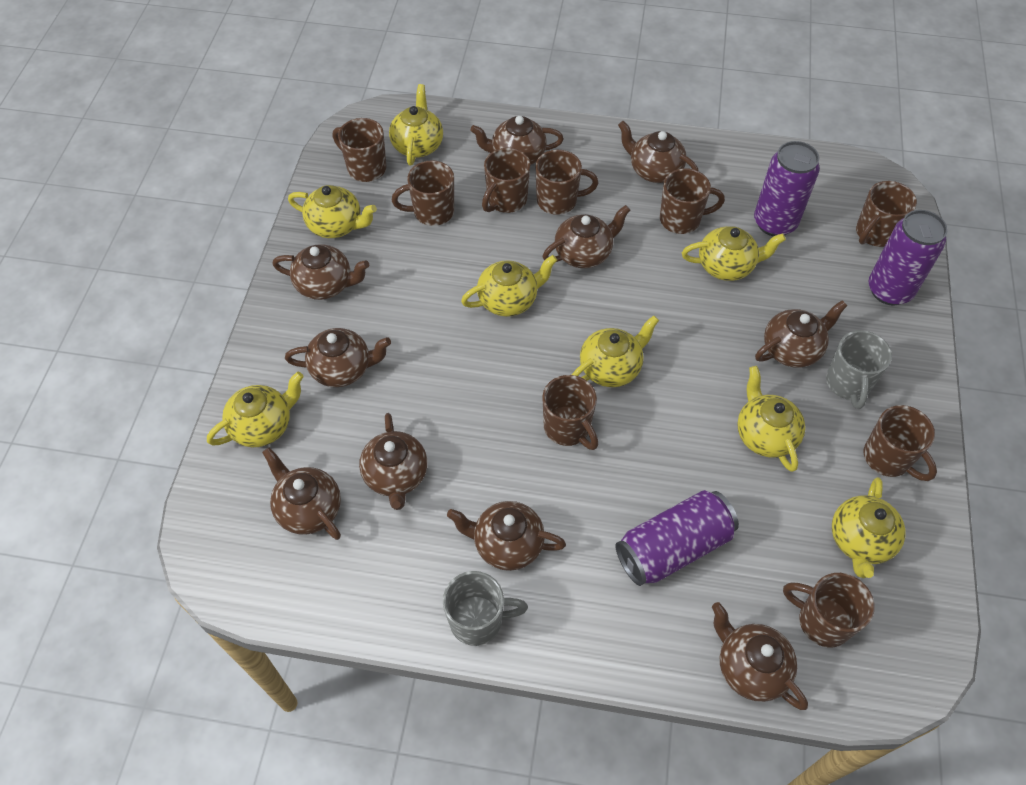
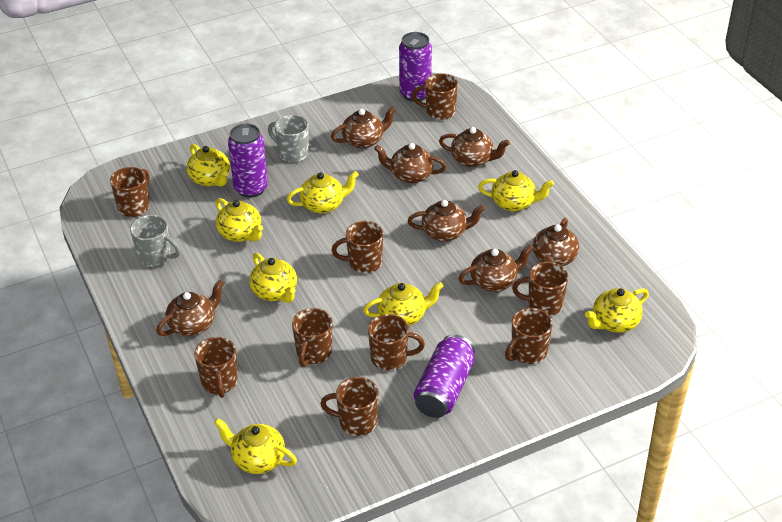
brown teapot: [262,447,341,540] [272,244,369,300] [285,328,391,387] [359,413,427,510] [447,501,566,571] [470,116,564,165] [543,205,630,268] [618,121,699,183] [712,602,808,710] [755,300,847,368] = 10 -> [156,280,224,336] [331,107,396,149] [374,143,447,184] [407,200,485,242] [439,127,510,167] [459,245,533,292] [533,218,579,266] = 7

